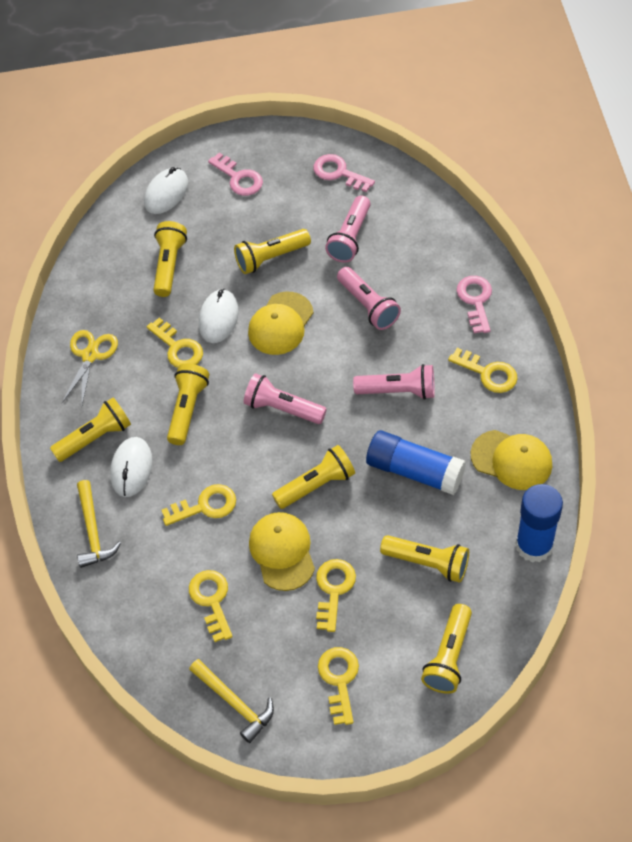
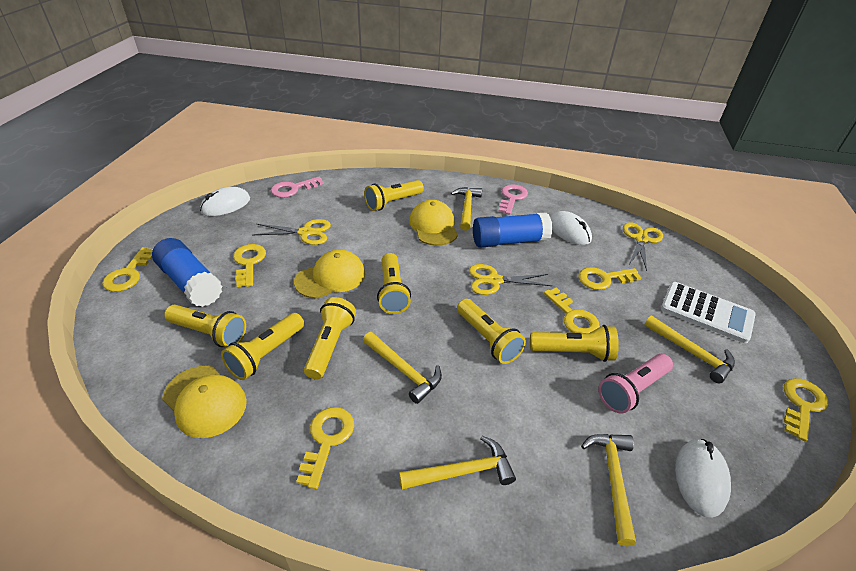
pink flashlight: [244,373,327,424] [325,195,371,262] [337,267,401,330] [353,364,435,400] = 4 -> [598,354,673,414] = 1
pink key: [208,153,263,196] [313,154,375,192] [456,276,492,333] = 3 -> [271,176,324,198] [498,184,528,215] = 2
white calculator: none = 0 -> [661,282,756,343] = 1
yellow hammer: [77,480,121,568] [189,659,274,743] = 2 -> [363,332,442,404] [399,436,516,490] [451,187,482,231] [581,434,636,546] [644,315,735,383] = 5
yellow scissors: [62,330,118,405] = 1 -> [253,219,331,245] [469,264,552,295] [623,222,663,271] = 3

